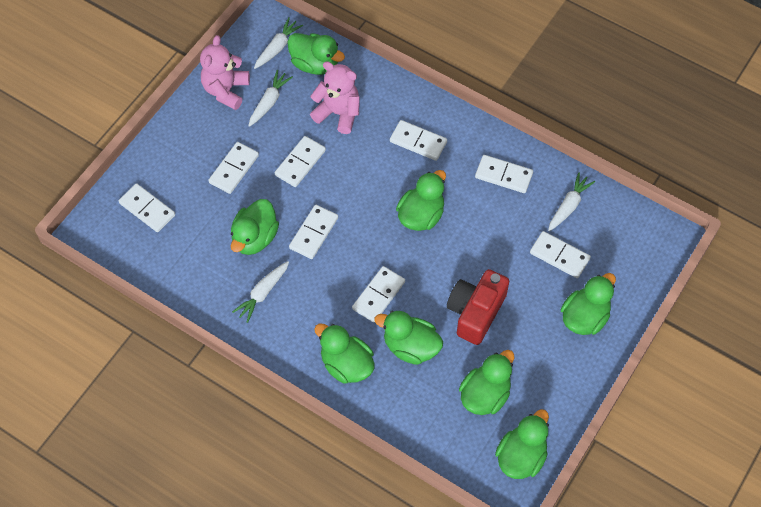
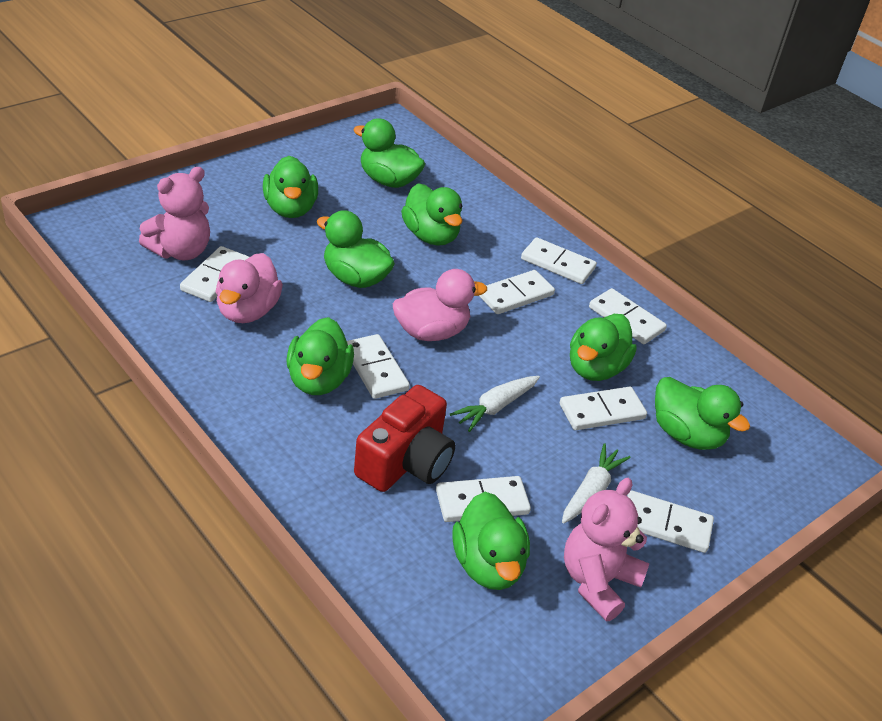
pink duck: none = 0 -> [216,253,283,323] [393,269,487,341] = 2
white carrot: [232,261,289,323] [248,70,293,127] [254,17,303,69] [548,173,595,231] = 4 -> [450,376,540,432] [562,443,631,524] = 2

